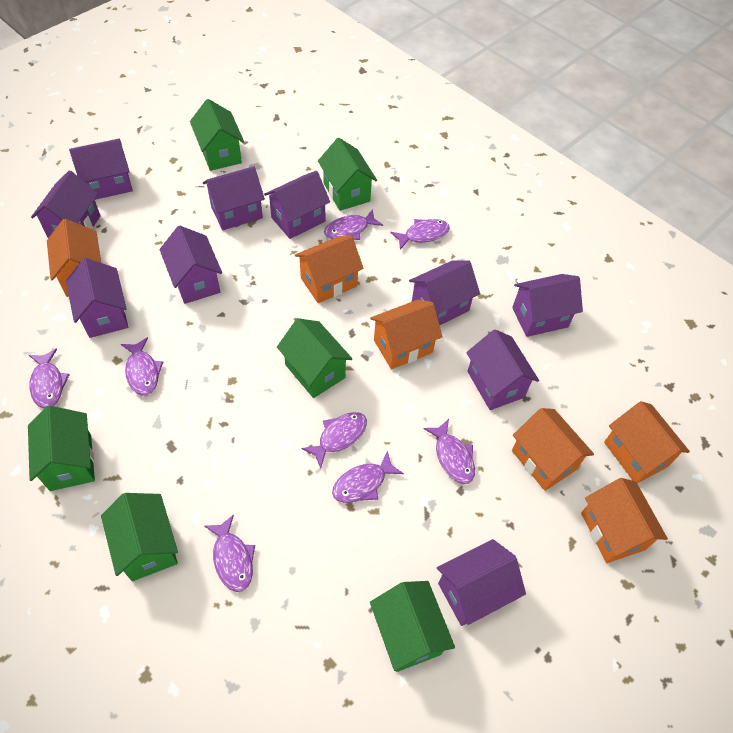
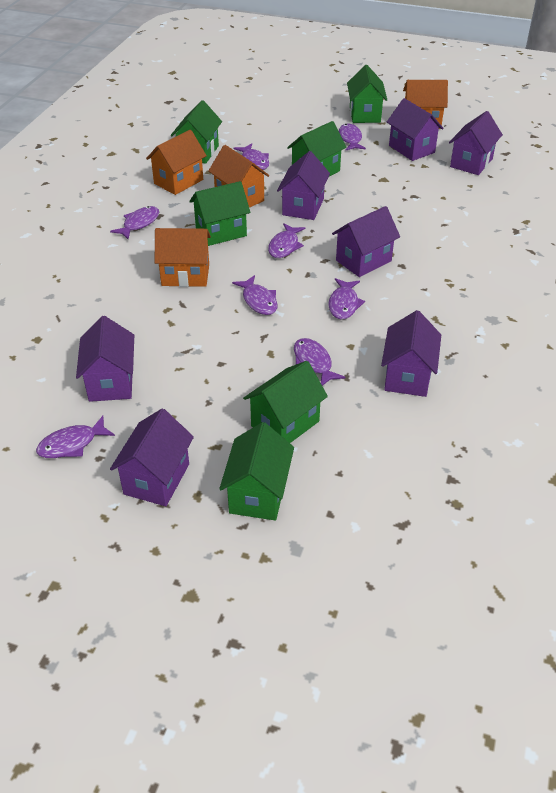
orange house: [47,219,101,297] [295,235,364,303] [370,300,443,369] [512,408,594,491] [581,478,668,563] [604,401,690,483] = 6 -> [146,130,207,195] [155,228,211,287] [208,145,269,208] [403,80,448,129] = 4
purple house: [31,170,101,238] [66,258,128,338] [69,139,133,200] [159,226,222,304] [203,166,265,230] [264,171,330,239] [409,260,480,325] [437,539,526,626] [466,329,539,410] [512,274,583,337] = 10 -> [76,316,134,402] [110,409,194,506] [277,151,330,220] [332,206,400,277] [381,310,441,397] [387,98,444,161] [449,111,503,175] = 7

